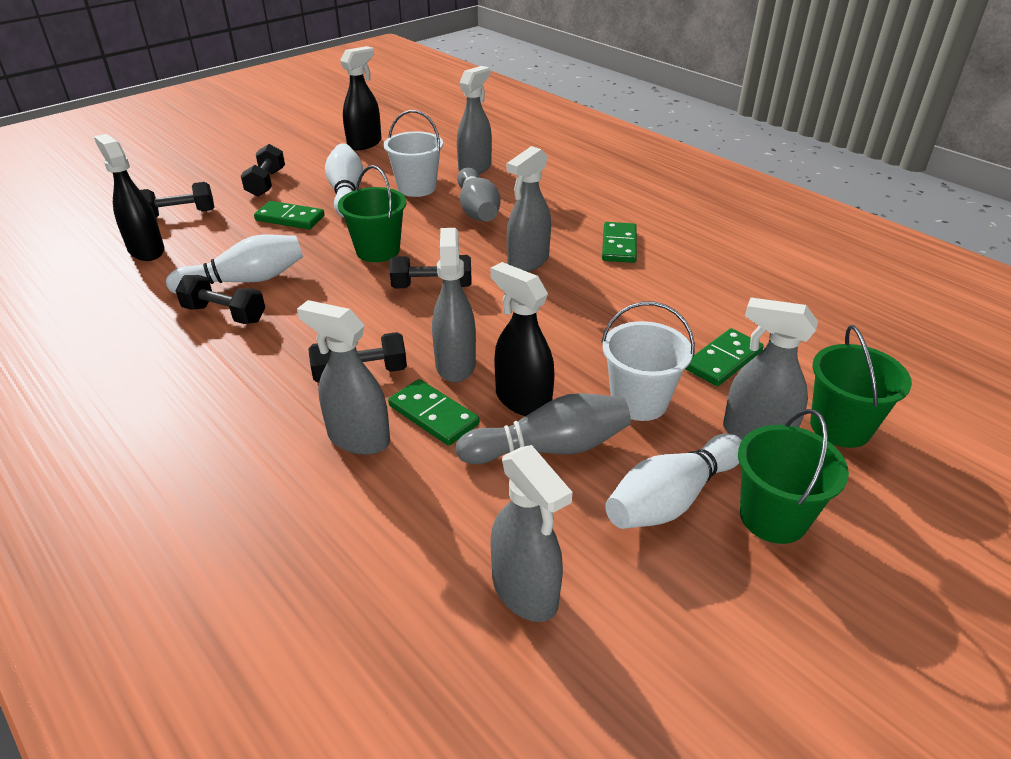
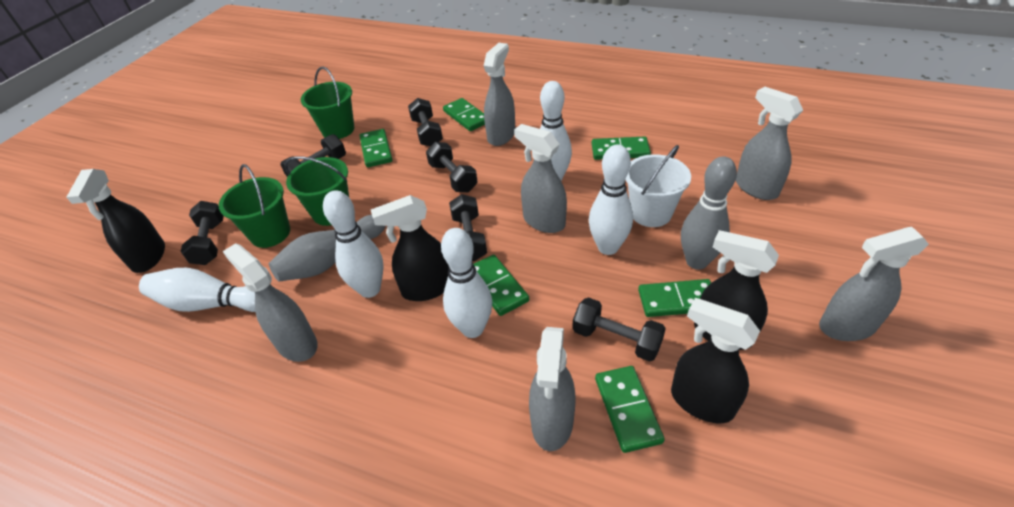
black dumbbell: [140,182,214,218] [175,275,265,324] [241,144,285,197] [308,332,407,382] [390,255,472,288] = 5 -> [180,201,224,265] [280,134,346,177] [408,98,443,146] [426,142,478,192] [449,194,487,261] [573,297,666,362] = 6
black spray bottle: [94,134,165,261] [340,46,382,150] [490,262,554,416] = 3 -> [66,169,165,273] [371,195,449,301] [671,298,760,423] [694,230,779,350] = 4
green domino: [254,201,325,229] [388,379,479,446] [602,222,637,263] [685,328,764,386] = 4 -> [360,129,393,167] [443,98,485,131] [473,255,529,316] [592,136,651,160] [595,366,665,453] [638,279,711,317] = 6
white bowling pin: [166,235,303,294] [325,143,363,218] [605,433,742,529] = 3 -> [139,268,255,312] [323,190,384,298] [441,228,492,338] [540,81,572,181] [589,144,633,255] = 5
white bucket: [384,110,443,197] [601,302,695,421] = 2 -> [625,145,691,227] = 1

